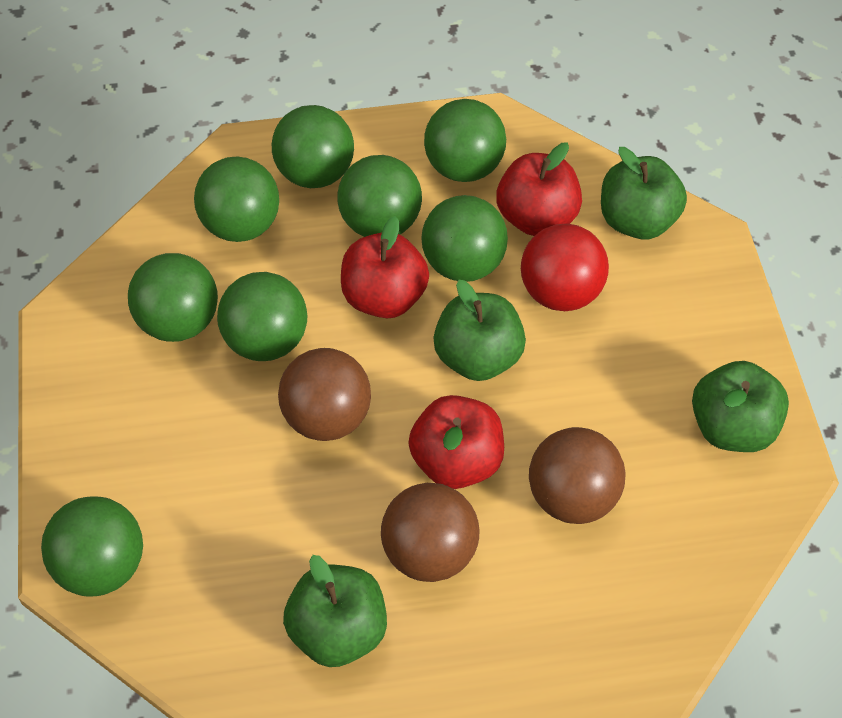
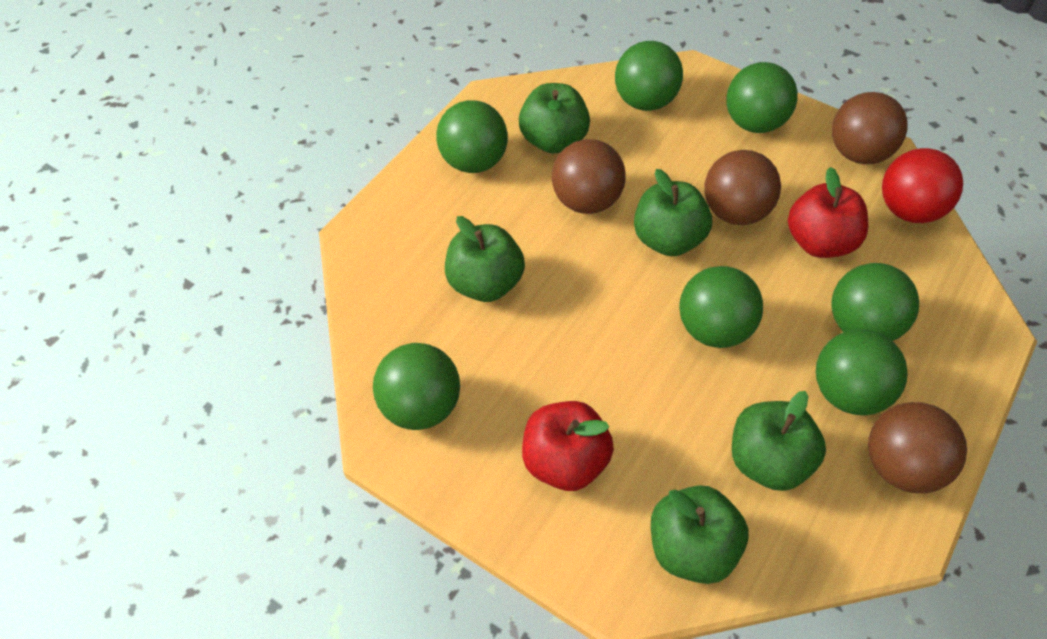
brown ball: [278,348,371,441] [381,483,479,582] [529,427,626,524] = 3 -> [552,139,626,214] [704,150,781,225] [832,92,908,164] [868,402,967,493] = 4
green apple: [283,555,387,667] [433,280,526,381] [601,147,687,239] [692,361,789,452] = 4 -> [445,216,525,302] [519,83,590,154] [634,169,712,257] [651,485,749,584] [732,391,826,491] = 5
green ball: [41,496,143,597] [128,253,218,342] [194,157,279,242] [217,272,307,361] [272,105,354,188] [337,155,422,237] [421,195,508,282] [424,99,506,182] = 8 -> [373,343,460,430] [436,100,508,173] [615,41,683,111] [679,266,763,348] [726,62,798,133] [816,329,908,415] [831,263,919,341] = 7
red apple: [341,216,429,318] [408,395,504,489] [496,143,582,236] = 3 -> [522,401,614,491] [788,167,868,258] = 2

